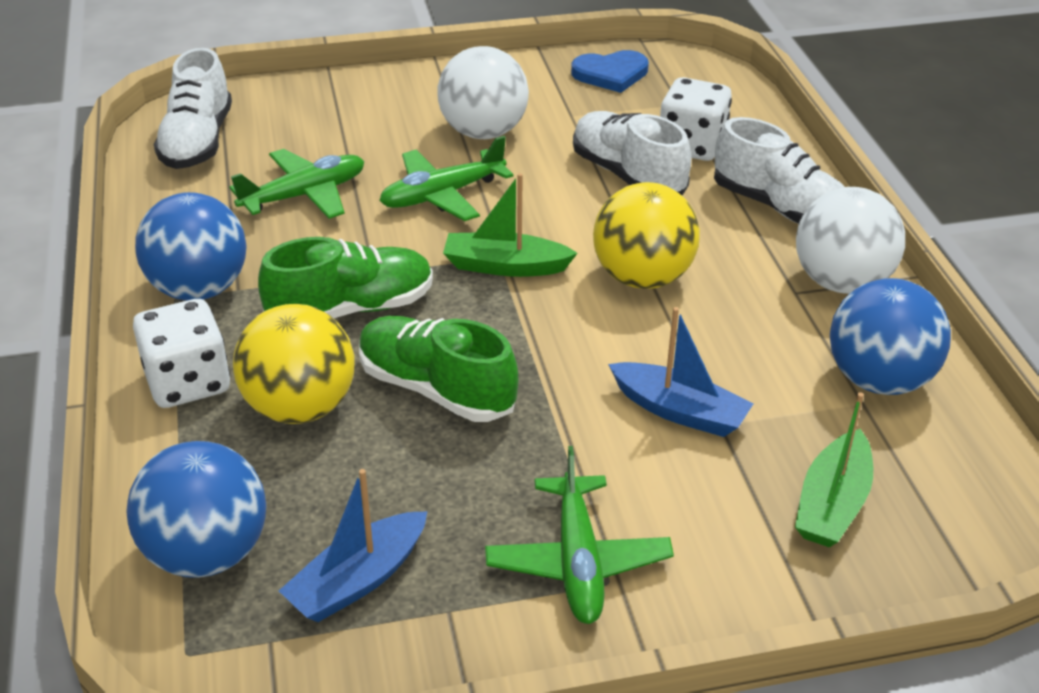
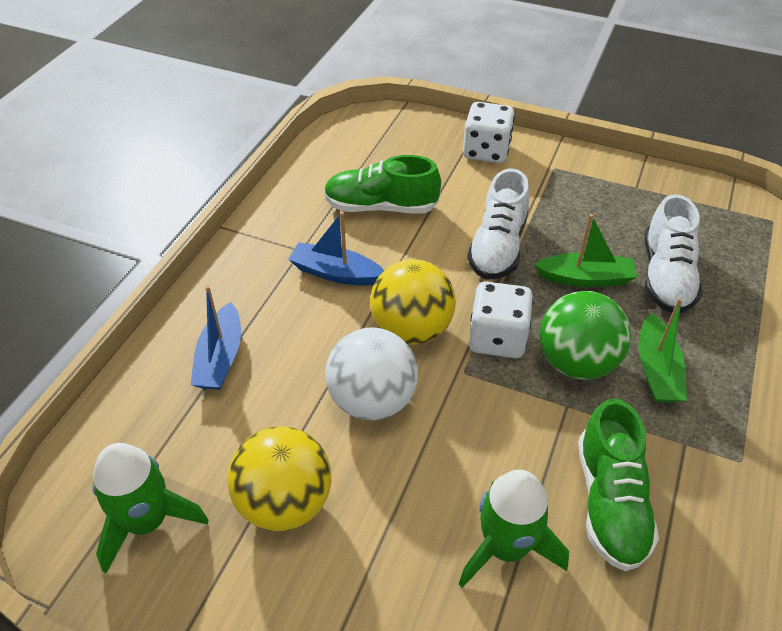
blue ball: [126,441,266,578] [135,192,247,300] [830,278,951,395] = 3 -> none = 0
blue heart: [571,50,649,93] = 1 -> none = 0
green ball: none = 0 -> [540,291,631,380] = 1
green plane: [229,149,364,219] [379,136,514,221] [485,446,674,624] = 3 -> none = 0
green rocket: none = 0 -> [93,443,209,573] [459,470,569,588] = 2
white ball: [437,46,529,139] [796,187,905,294] = 2 -> [325,327,418,420] = 1
white shoe: [154,48,232,169] [573,111,691,195] [714,117,845,224] = 3 -> [467,169,530,280] [645,194,702,313] = 2

